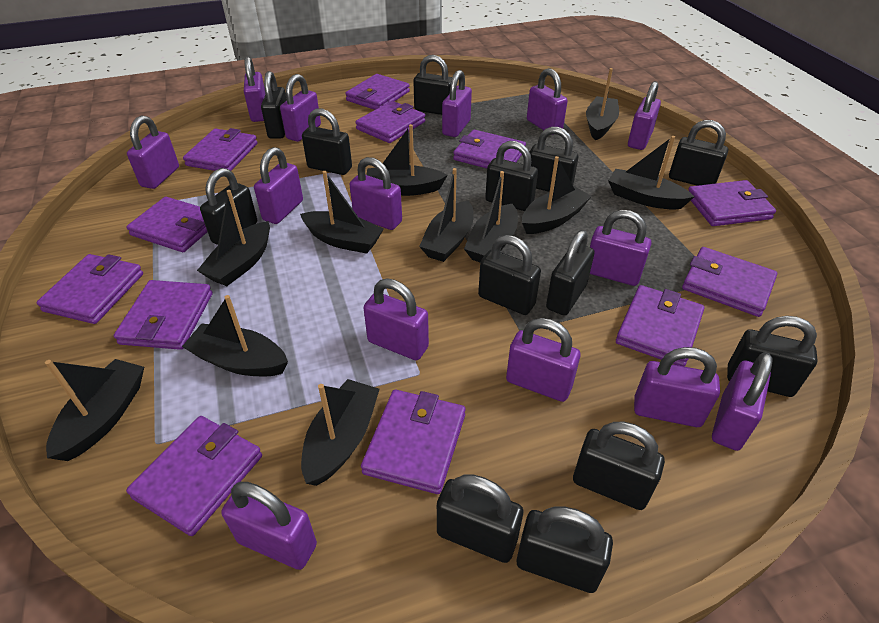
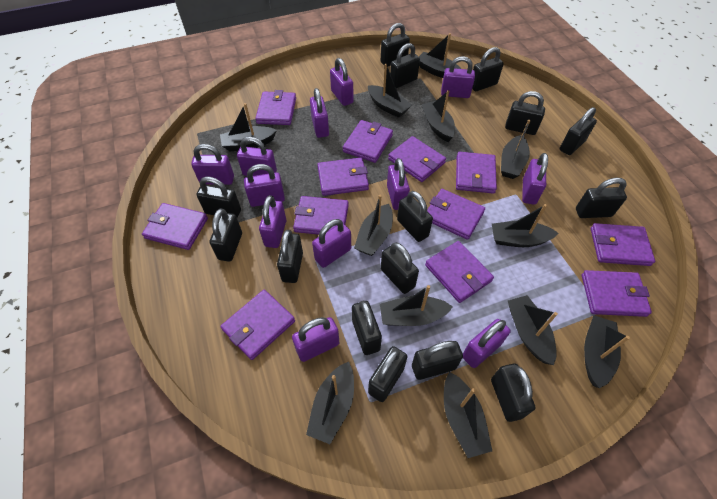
black boat: [45,359,144,461] [182,295,288,376] [197,190,270,286] [300,171,384,254] [301,379,380,486] [367,124,448,196] [419,168,474,262] [464,171,518,262] [522,156,592,234] [586,68,619,140] [608,136,694,210] = 11 -> [220,103,277,151] [306,362,354,444] [354,195,393,256] [368,64,412,118] [380,285,453,326] [419,33,461,78] [421,90,455,142] [444,372,492,458] [492,204,558,247] [501,120,530,179] [508,295,558,365] [584,315,630,388] = 12
black padlock: [200,168,257,245] [261,71,287,139] [302,108,352,175] [413,55,452,115] [437,474,523,563] [478,235,541,315] [485,141,538,211] [517,507,613,593] [530,127,578,192] [546,230,595,316] [573,422,665,510] [669,120,728,186] [727,316,818,397] = 13 -> [196,177,241,218] [210,208,242,261] [277,230,303,283] [352,301,382,355] [368,346,407,402] [381,23,410,67] [381,242,419,294] [390,43,420,88] [397,191,433,242] [412,341,463,380] [472,47,504,91] [491,364,536,422] [505,91,545,135] [560,107,597,155] [576,178,627,218] = 15
purple padlock: [127,115,179,189] [221,482,317,570] [244,56,266,122] [254,147,303,224] [280,74,321,142] [349,157,402,230] [364,279,429,361] [442,70,472,137] [506,318,580,402] [527,68,568,135] [590,210,651,286] [628,81,661,150] [634,347,720,427] [712,352,773,451] = 14 -> [191,144,234,185] [237,137,277,176] [244,164,285,207] [259,195,286,248] [292,317,339,362] [310,88,329,138] [312,219,351,268] [330,58,354,106] [387,158,410,210] [441,56,475,98] [463,319,511,368] [522,153,548,205] = 12

